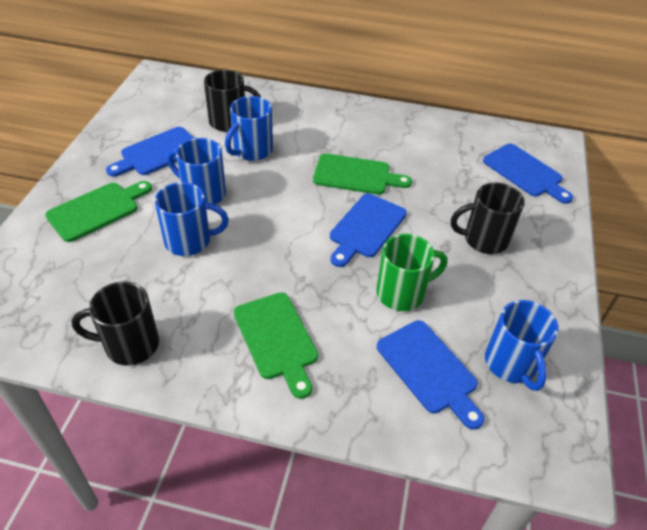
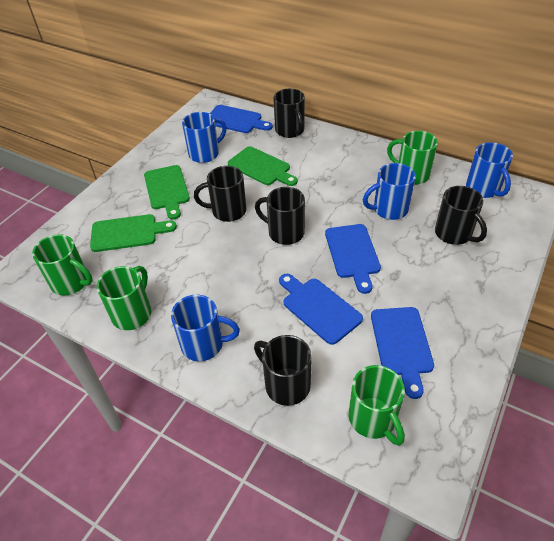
black mug: [72,281,159,366] [204,70,261,132] [451,182,525,254] = 3 -> [194,166,247,222] [254,335,312,406] [255,187,305,245] [274,89,305,138] [435,186,487,245] = 5
green mug: [376,234,447,311] = 1 -> [32,234,93,296] [97,266,151,330] [349,365,405,446] [387,131,438,185] = 4

